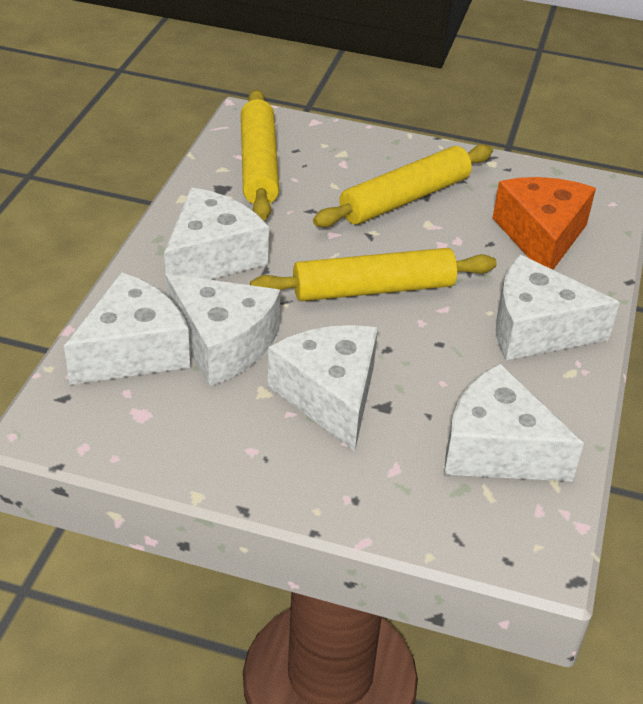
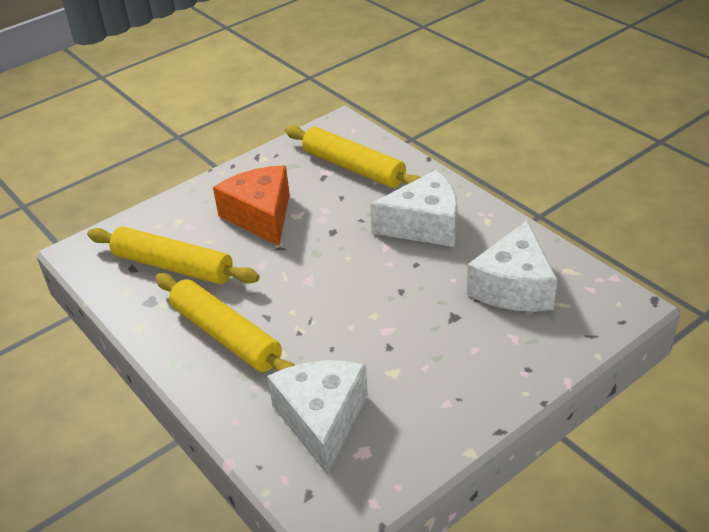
white cheese: [64,272,190,385] [164,188,269,291] [166,274,280,386] [268,325,378,451] [444,363,584,481] [496,254,620,360] = 6 -> [267,360,368,475] [370,170,458,247] [467,221,557,312] = 3

